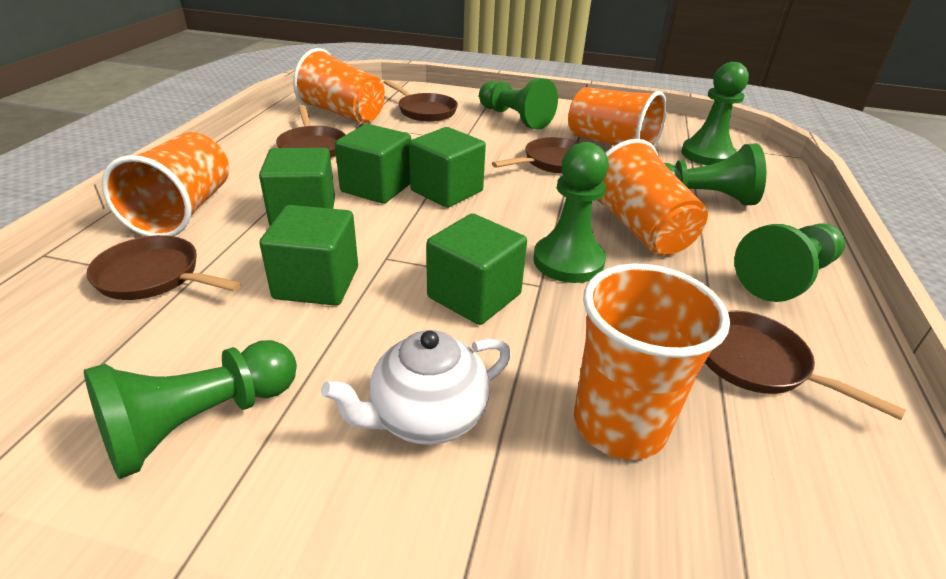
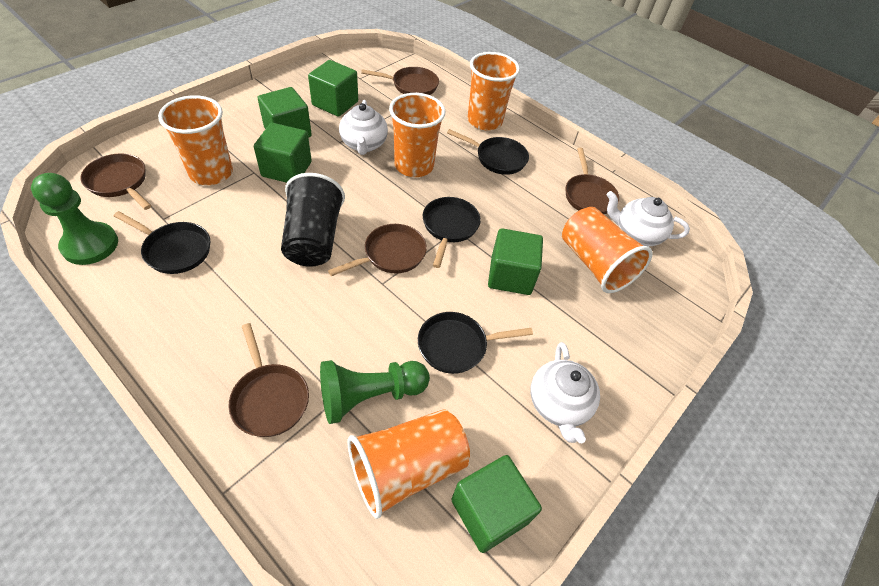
black cup: none = 0 -> [281,173,345,267] = 1
black pan: none = 0 -> [114,211,210,274] [418,312,533,374] [423,197,481,268] [447,129,529,175] = 4
green pawn: [84,340,297,479] [479,78,558,130] [533,142,609,283] [664,143,766,206] [681,62,749,165] [734,224,845,302] = 6 -> [31,173,118,265] [320,360,430,424] = 2
white teapot: [321,330,511,445] = 1 -> [339,100,388,155] [530,342,600,443] [607,191,690,246] = 3

